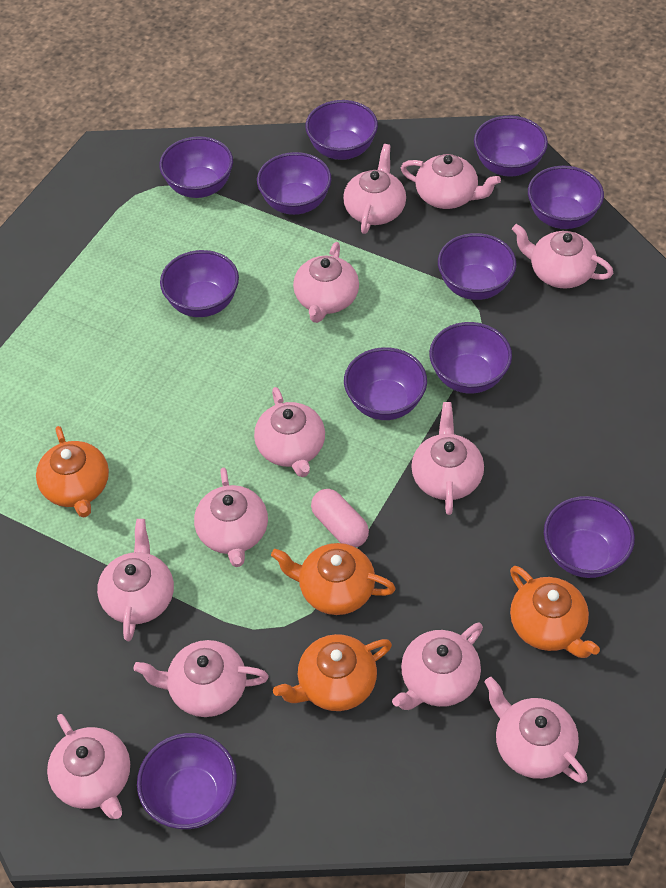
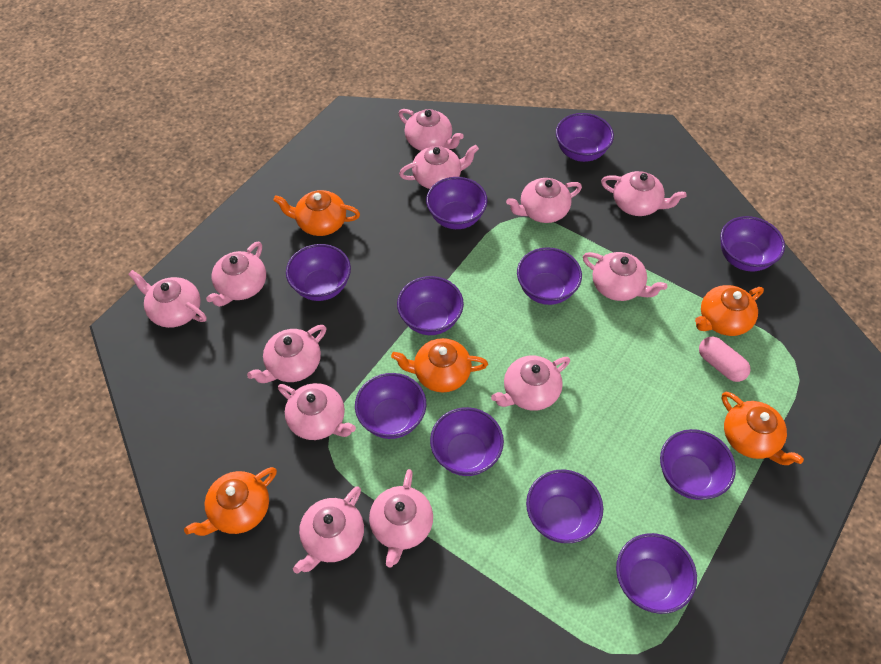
orange teapot: [36,426,109,518] [271,543,396,615] [273,634,392,711] [510,566,600,658] = 4 -> [184,467,277,536] [273,190,360,236] [391,338,488,392] [695,285,764,336] [721,392,804,465] = 5

